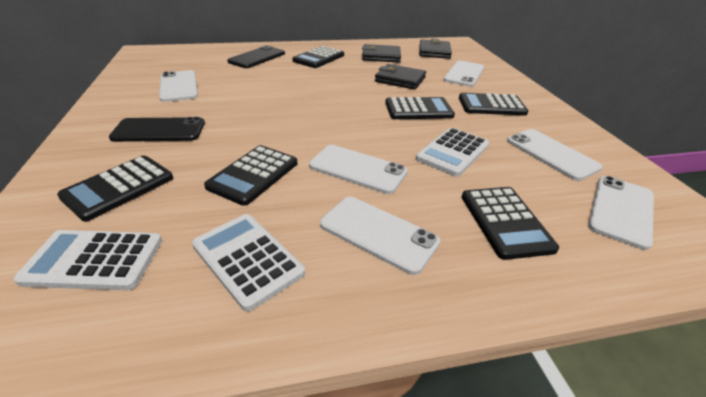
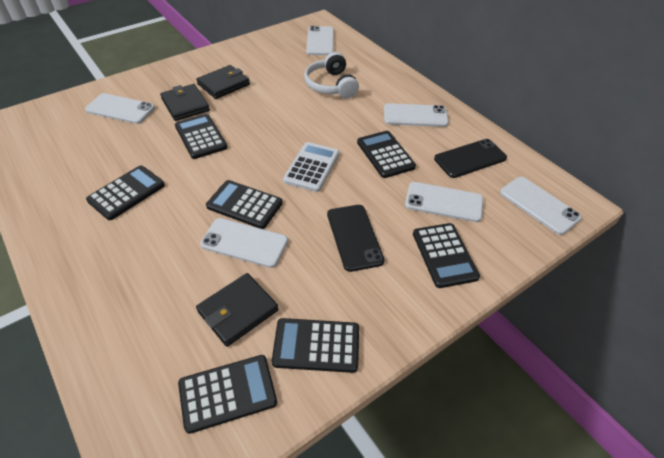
black calculator: [57,155,173,221] [204,145,297,206] [292,46,344,68] [385,97,455,119] [459,93,528,115] [462,187,559,260] = 6 -> [86,166,165,220] [175,114,227,159] [178,355,277,434] [206,180,283,229] [272,318,359,373] [357,131,416,178] [413,223,480,288] = 7
white calculator: [13,230,162,290] [192,214,305,311] [416,128,489,177] = 3 -> [283,142,339,192] = 1
white headphones: none = 0 -> [304,52,359,98] = 1

